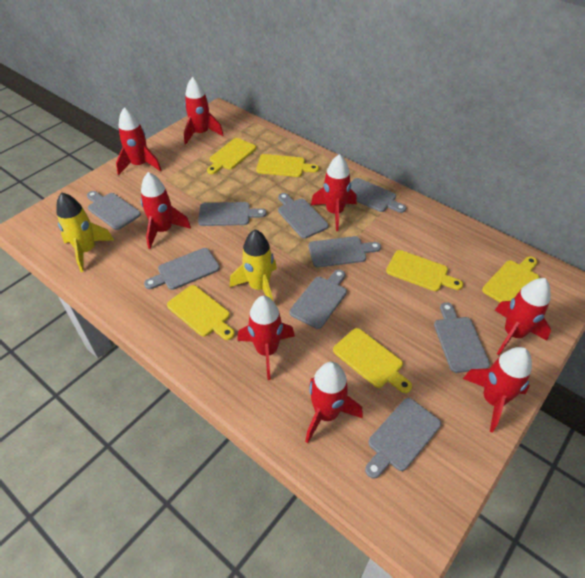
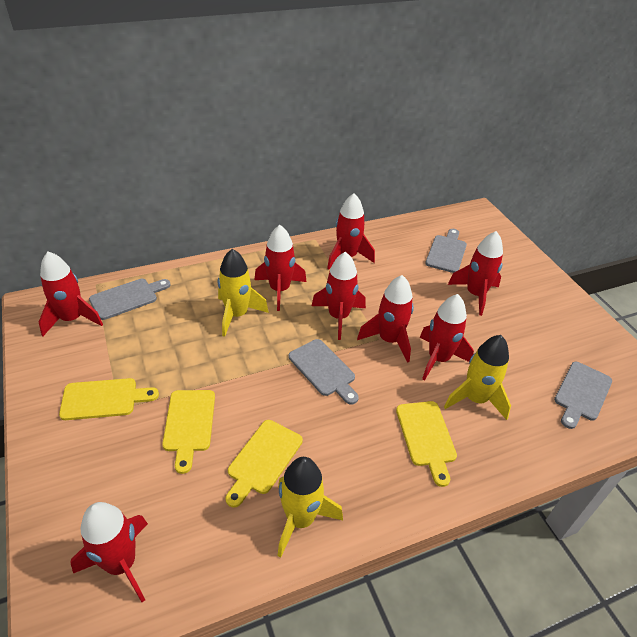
grey cutting board: [87,191,141,230] [144,248,220,290] [198,202,267,226] [278,193,329,239] [289,269,347,329] [309,236,381,267] [351,178,406,213] [365,398,441,479] [434,302,490,373] = 9 -> [89,279,171,320] [289,339,359,404] [425,229,467,273] [554,362,612,429] = 4
yellow cutting board: [167,285,235,340] [207,138,256,174] [256,154,319,177] [333,328,412,393] [386,250,463,291] [482,256,539,302] = 6 -> [59,378,159,420] [162,390,215,474] [226,420,303,507] [396,401,457,487] = 4
yellow rocket: [56,192,114,272] [230,229,277,300] = 2 -> [218,249,269,337] [278,457,343,558] [444,335,511,420] = 3

